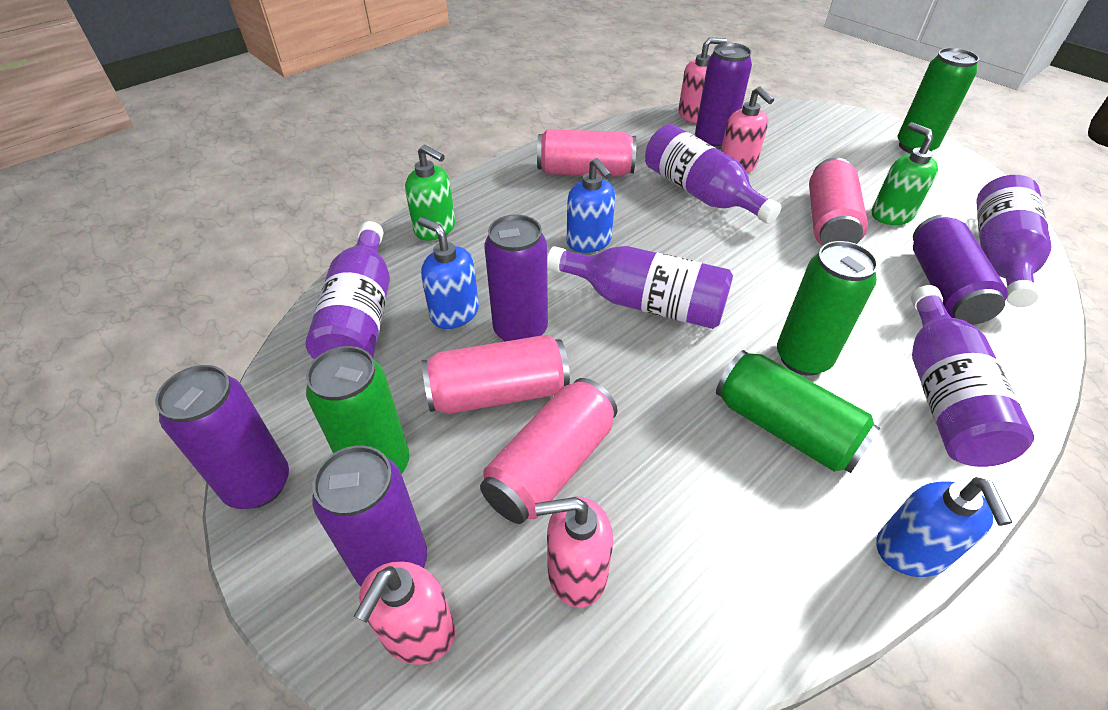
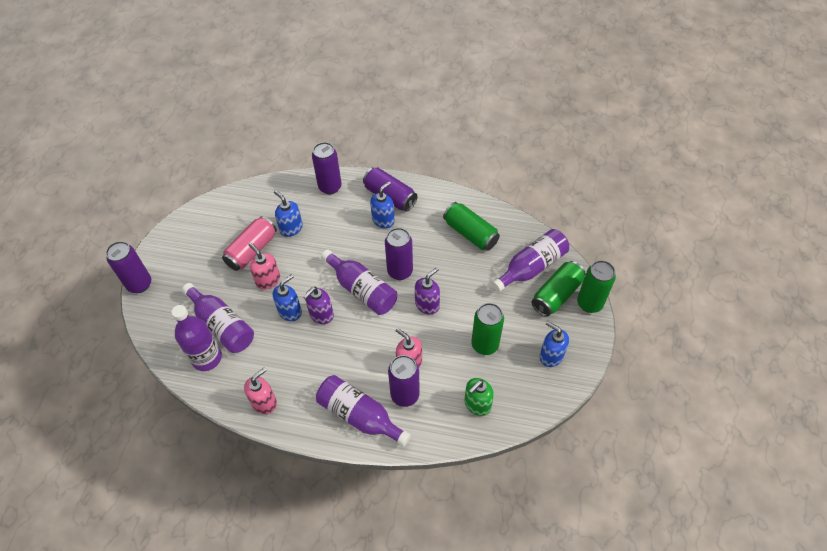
blue soap dispenser: [418,217,479,329] [567,158,615,253] [876,477,1012,577] = 3 -> [273,274,302,321] [274,190,303,237] [370,181,395,228] [540,321,569,367] = 4
green soap dispenser: [405,144,455,241] [872,122,938,225] = 2 -> [464,378,494,416] = 1
pink can: [422,335,570,414] [480,378,617,524] [537,129,636,177] [809,157,868,246] = 4 -> [222,216,277,271] = 1
pink soap dispenser: [354,561,455,665] [535,497,613,608] [678,37,727,123] [721,86,774,173] = 4 -> [244,368,277,414] [249,243,280,290] [396,328,422,367] = 3
purple soap dispenser: none = 0 -> [303,287,334,324] [415,267,440,314] = 2

